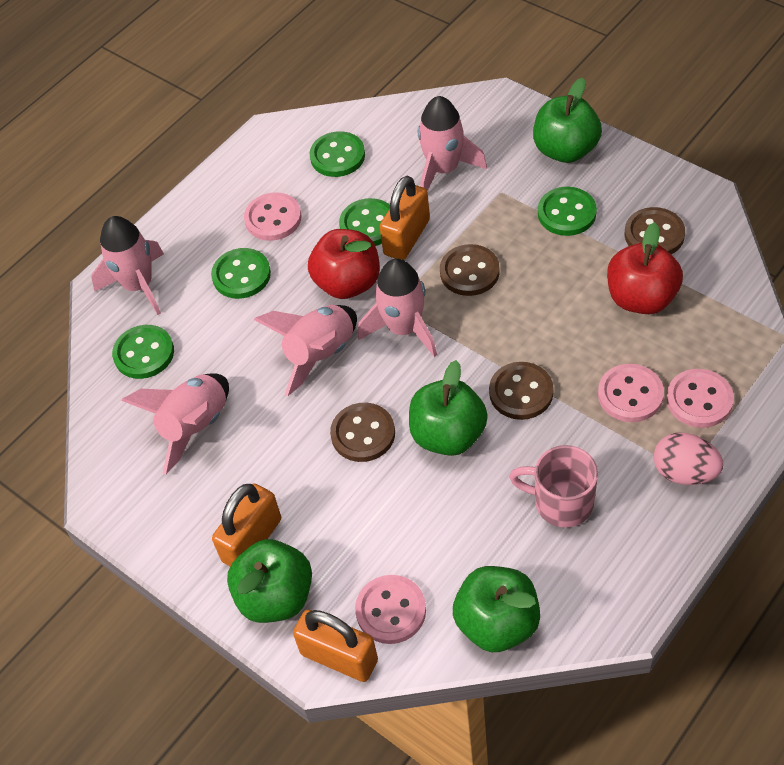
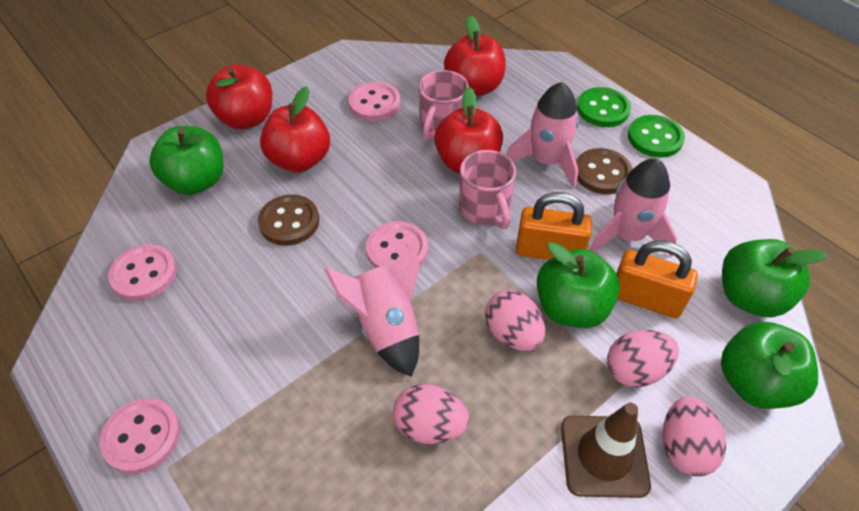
brown button: [330,403,395,462] [440,244,500,296] [489,362,554,420] [625,207,685,254] = 4 -> [258,194,319,246] [576,148,633,194] = 2
brown traffic cone: none = 0 -> [561,402,651,498] = 1
green button: [112,325,174,379] [211,248,271,299] [310,131,365,177] [339,198,390,246] [538,187,597,236] = 5 -> [577,87,631,127] [628,115,685,158] = 2
orange padlock: [212,484,281,567] [293,610,378,682] [380,176,430,260] = 3 -> [516,192,592,260] [616,240,698,318] = 2
pink egg: [653,433,724,485] = 1 -> [393,384,469,444] [485,290,545,351] [607,330,679,387] [662,396,726,477] = 4
pink mug: [509,445,598,528] = 1 -> [418,70,469,140] [459,150,516,229] = 2
pink rocket: [91,216,164,315] [122,373,229,475] [254,305,357,397] [358,258,437,357] [418,96,487,191] = 5 -> [324,240,420,377] [506,82,579,188] [589,159,677,257] = 3
red apple: [308,229,380,299] [607,222,683,314] = 2 -> [206,64,272,129] [260,86,330,172] [434,87,503,174] [444,15,506,96] = 4

